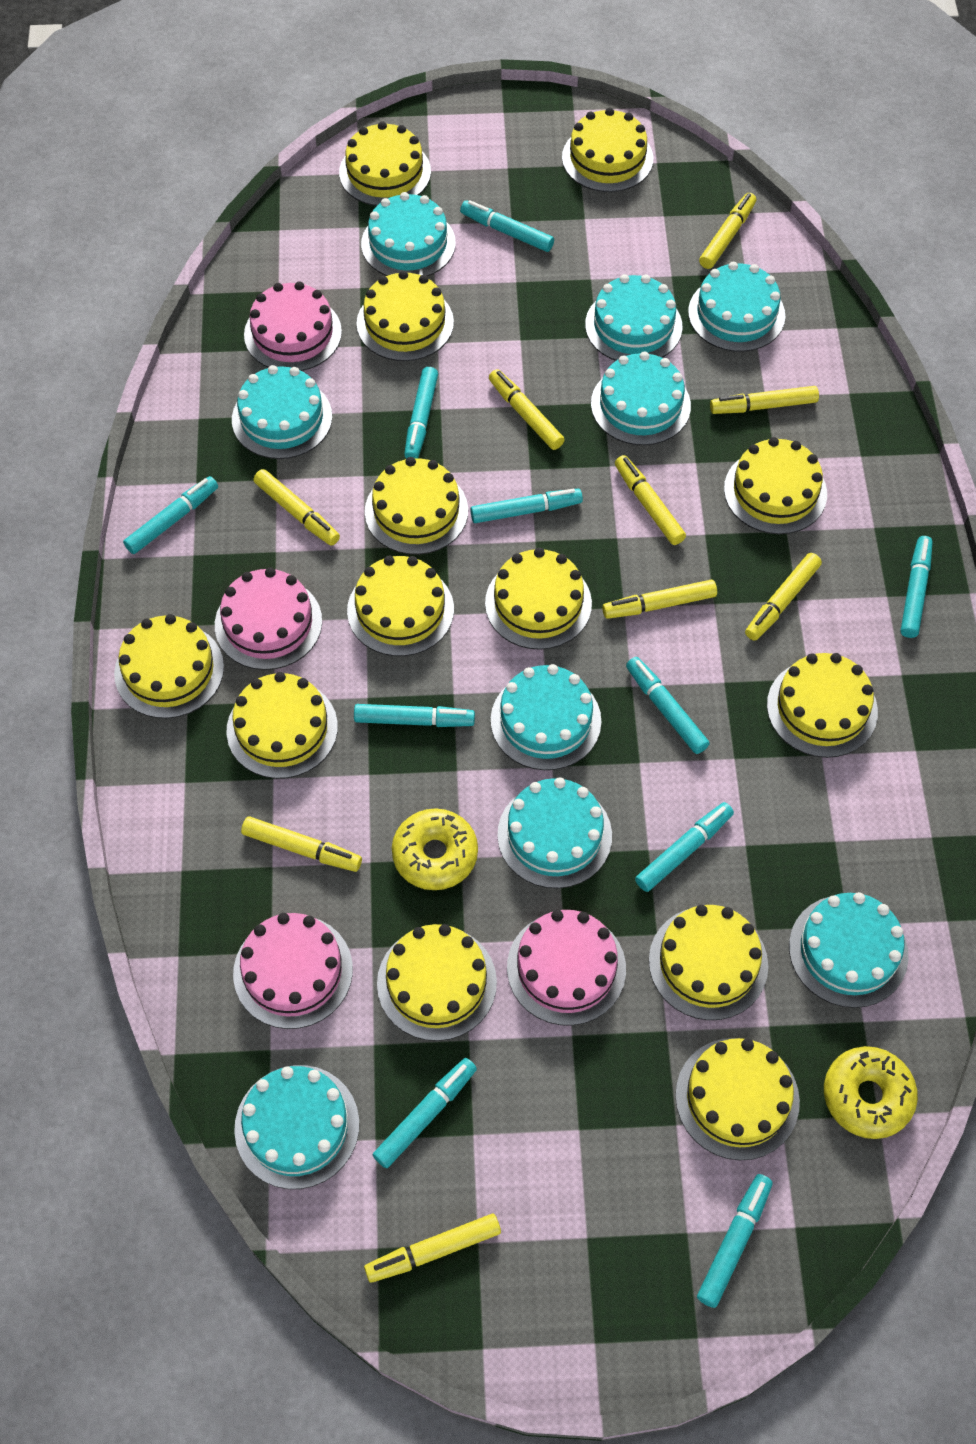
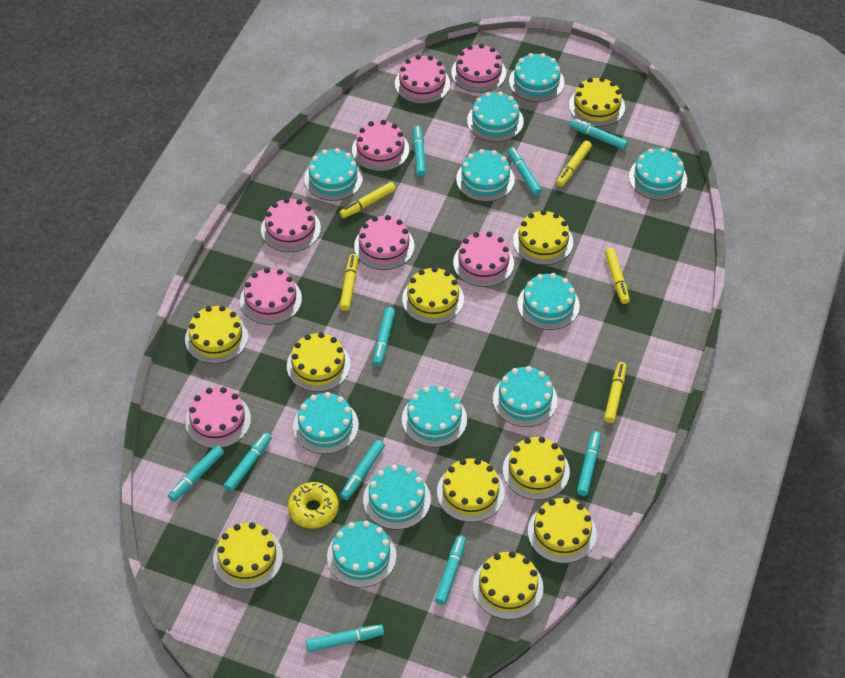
pink cake: [215,567,322,670] [233,913,353,1029] [244,281,342,371] [507,910,626,1026] = 4 -> [185,387,251,448] [240,268,302,325] [261,198,321,252] [352,120,409,171] [354,215,414,270] [395,55,450,104] [451,44,506,93] [453,232,514,287] = 8
turquoise cake: [232,365,332,459] [234,1065,359,1189] [361,192,456,276] [491,664,601,770] [497,777,612,889] [585,274,682,361] [591,351,691,445] [688,262,785,352] [789,892,908,1008] = 9 -> [293,392,359,454] [305,148,363,201] [327,521,397,588] [363,465,431,530] [402,386,467,447] [456,149,515,202] [467,91,524,142] [493,366,558,427] [509,53,564,102] [517,273,580,330] [629,148,687,200] = 11
yellow cake: [114,614,224,719] [226,672,338,779] [339,121,431,206] [347,556,454,656] [357,270,454,361] [365,457,468,555] [377,924,497,1041] [485,548,592,650] [562,108,653,192] [649,905,768,1020] [675,1038,800,1160] [724,437,827,534] [767,653,878,758] = 13 -> [185,306,248,364] [213,522,283,589] [287,332,351,392] [402,267,464,324] [437,458,505,522] [473,551,543,620] [503,437,570,500] [513,210,573,265] [528,497,597,563] [569,77,625,127] = 10
yellow donut: [392,808,478,890] [824,1046,918,1139] = 2 -> [288,482,339,529] = 1
yellow marker: [241,817,362,872] [253,469,340,546] [364,1214,501,1283] [489,369,564,450] [602,580,717,619] [615,455,686,545] [699,193,756,269] [710,386,819,414] [745,553,822,641] = 9 -> [339,182,396,218] [340,254,358,311] [556,141,592,187] [604,362,626,423] [605,248,630,304] = 5

